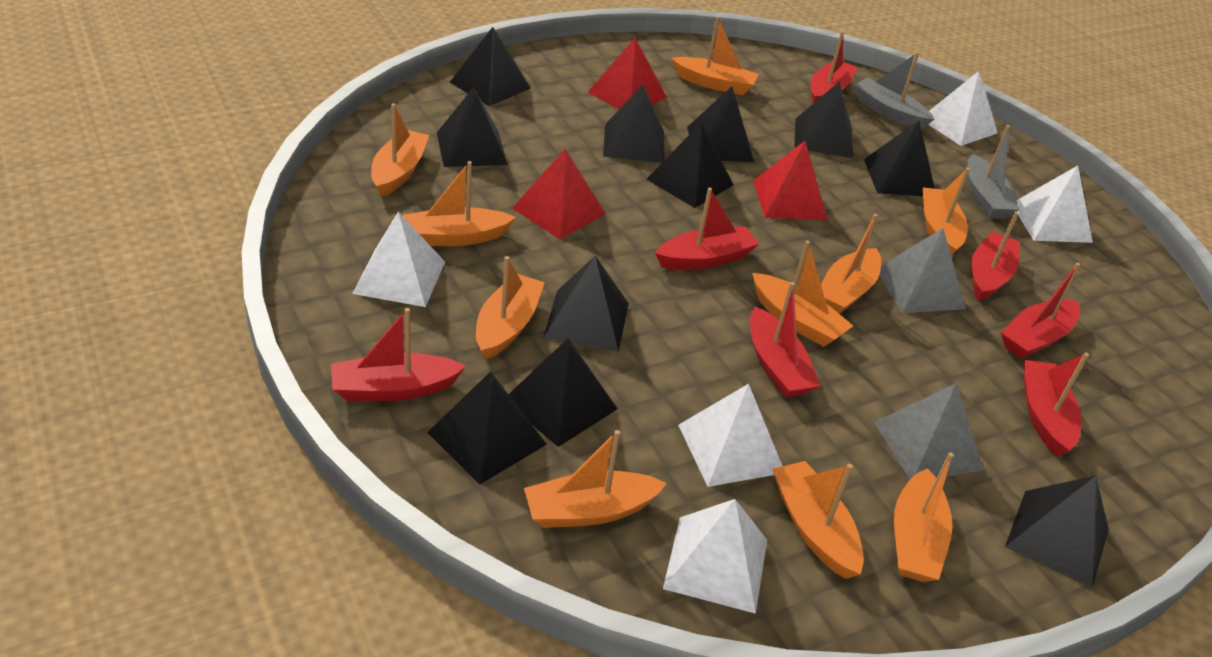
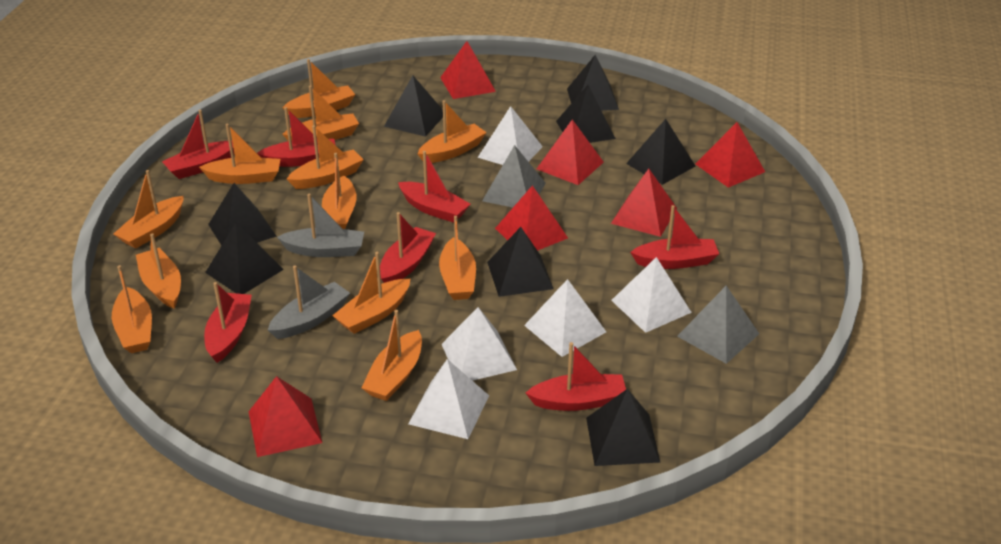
black pyramid: [427,371,547,484] [437,87,508,167] [450,27,531,106] [509,338,618,447] [543,256,629,352] [603,84,664,163] [646,122,734,208] [687,86,754,162] [794,81,853,158] [864,121,935,196] [1005,476,1109,588] = 11 -> [205,223,284,294] [208,183,277,246] [384,75,443,137] [487,227,553,297] [556,85,616,143] [567,55,619,111] [586,389,660,466] [626,119,695,185] = 8
orange boat: [371,103,429,197] [403,161,516,246] [476,256,545,360] [524,430,667,528] [671,16,759,95] [752,240,853,347] [773,461,864,579] [821,214,881,314] [894,452,954,582] [923,168,970,255] = 10 -> [112,265,152,353] [113,170,184,248] [136,233,181,309] [199,124,280,184] [282,59,355,118] [283,86,359,141] [287,125,364,189] [322,153,357,229] [332,252,410,334] [361,310,422,401] [417,100,487,163] [439,216,476,300] = 12
red pyramid: [512,149,606,239] [588,38,667,109] [753,141,827,220] = 3 -> [249,376,322,457] [440,41,496,99] [495,185,568,251] [537,119,604,185] [611,169,677,237] [696,122,765,188] = 6

